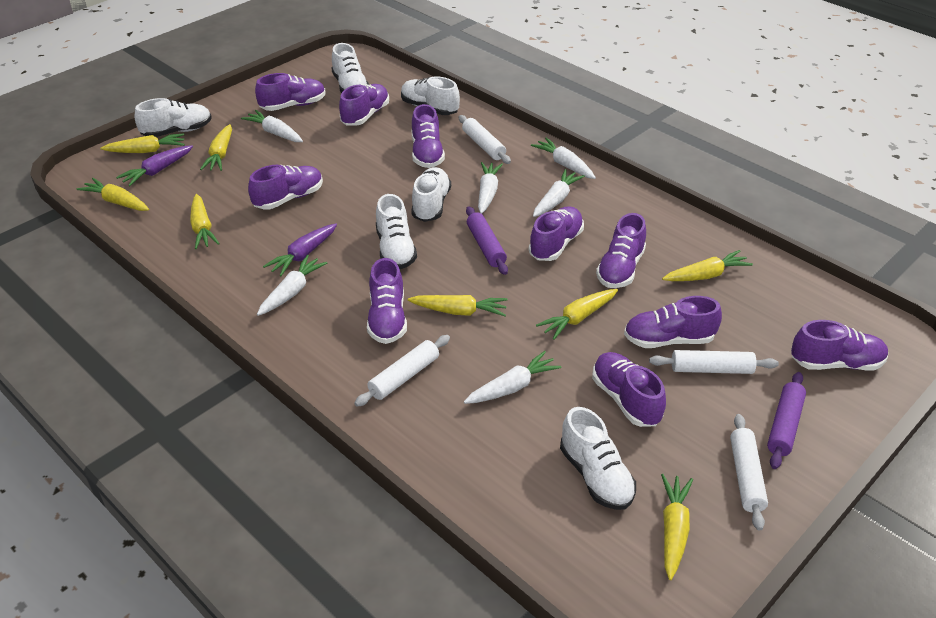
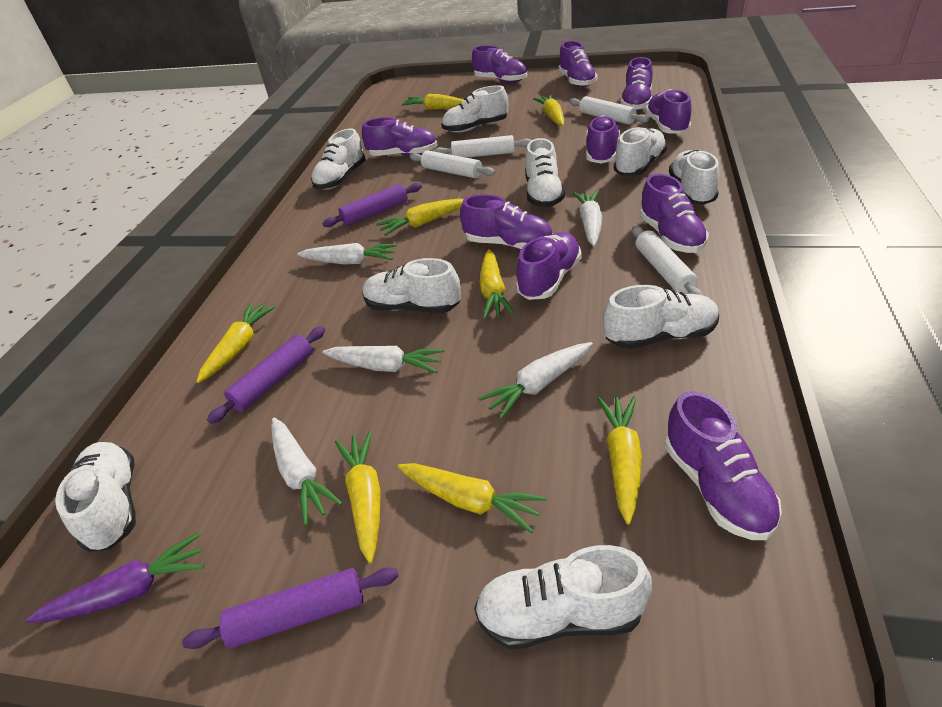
purple carrot: [116,145,193,186] [263,224,337,276] = 2 -> [26,533,204,623] = 1
purple rolling pin: [466,206,508,275] [767,372,806,469] = 2 -> [182,567,398,649] [207,326,325,424] [322,183,422,227] = 3
white carrot: [241,110,303,142] [257,255,327,316] [464,351,561,404] [478,162,503,214] [531,138,596,179] [533,169,585,217] = 6 -> [271,417,343,525] [297,243,397,264] [322,346,444,373] [478,342,593,419] [573,190,603,246] = 5
white shoe: [135,98,212,137] [332,43,369,93] [376,194,417,269] [401,76,460,115] [411,167,451,222] [560,407,636,510] = 6 -> [55,442,136,552] [311,128,366,190] [362,258,461,314] [441,85,508,133] [474,545,652,649] [525,138,565,208] [603,285,719,349] [614,127,667,176] [669,150,719,205] = 9

